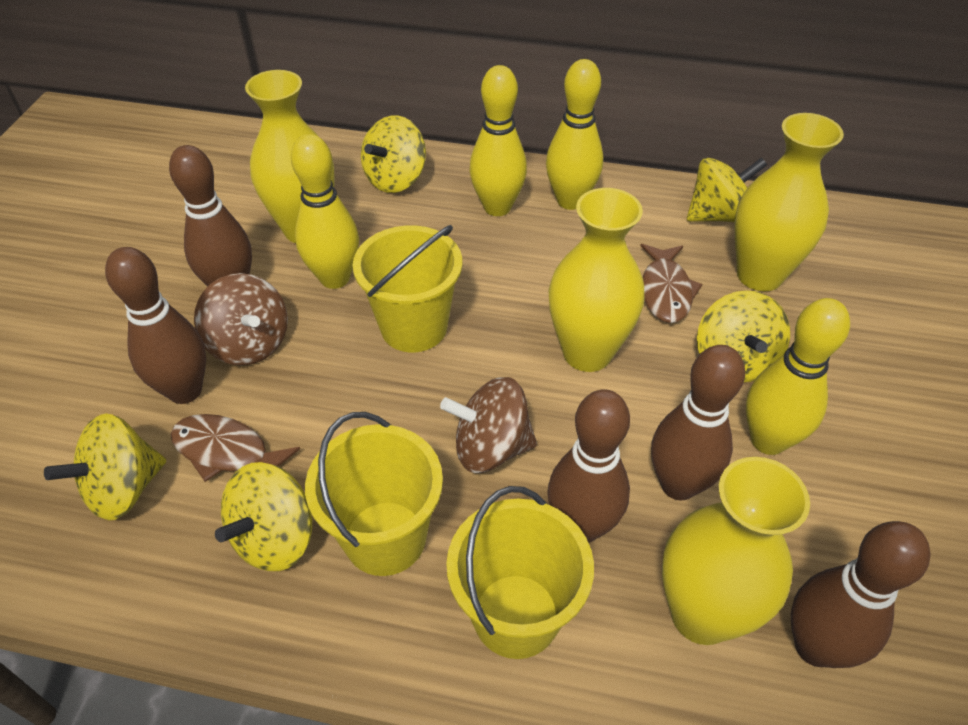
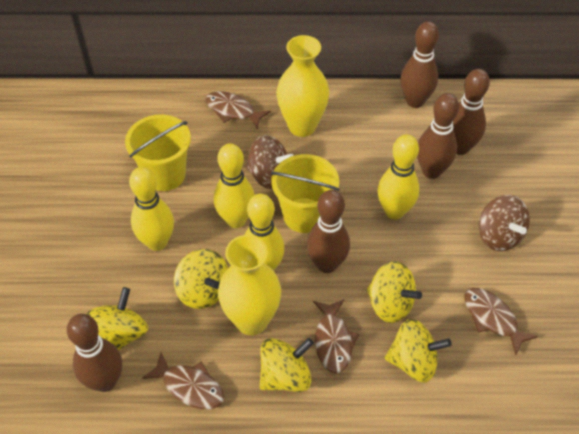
brown fish: [171,414,300,482] [640,244,702,323] = 2 -> [142,352,224,409] [205,91,271,130] [313,299,359,373] [464,288,538,355] = 4
yellow bucket: [305,412,443,576] [352,225,462,352] [446,486,594,659] = 3 -> [125,115,191,191] [271,154,339,233] = 2
yellow vase: [245,70,335,243] [548,188,645,372] [662,457,810,645] [734,113,844,291] = 4 -> [218,235,281,335] [276,35,329,137] = 2

